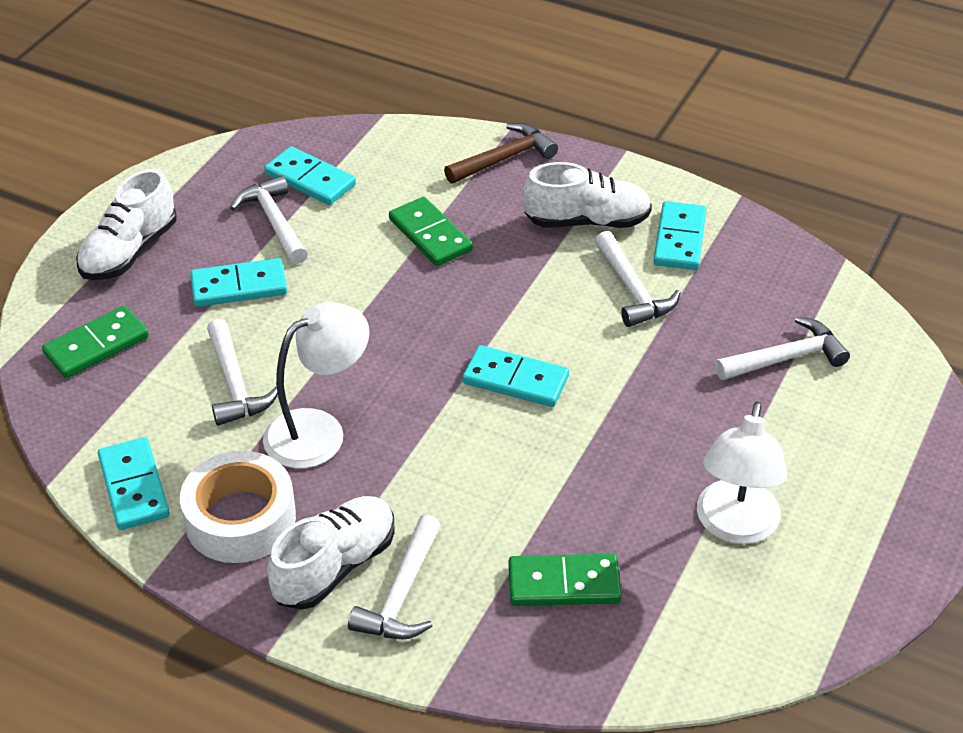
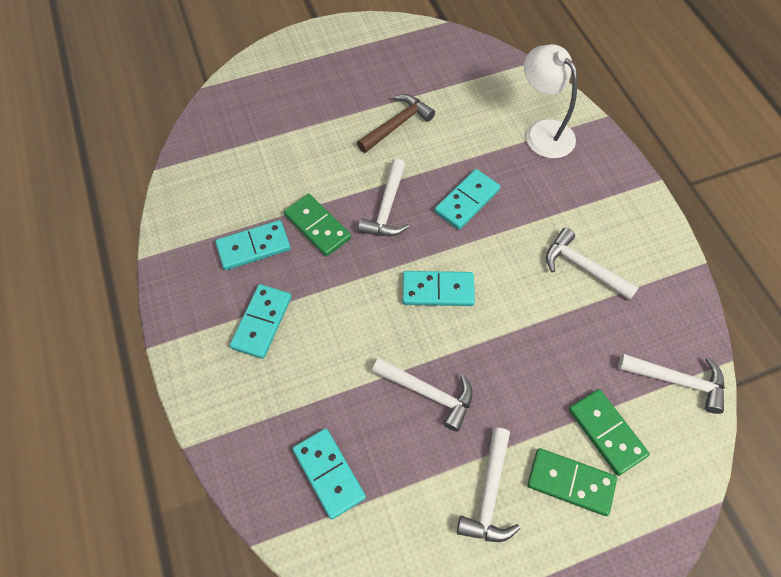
white lamp: [263,302,369,468] [697,401,787,544] = 2 -> [524,44,577,158] = 1
white shoe: [76,169,176,280] [267,496,395,610] [523,162,652,228] = 3 -> none = 0
white tape: [180,451,296,563] = 1 -> none = 0

